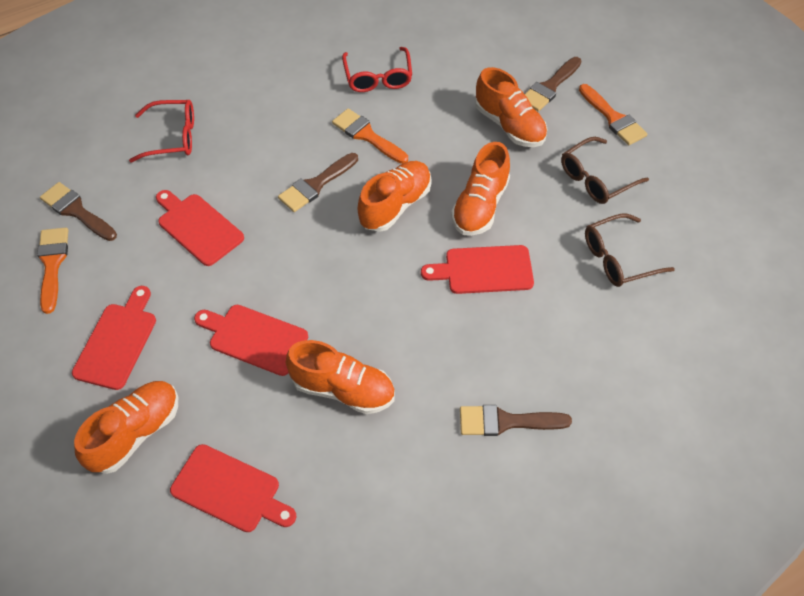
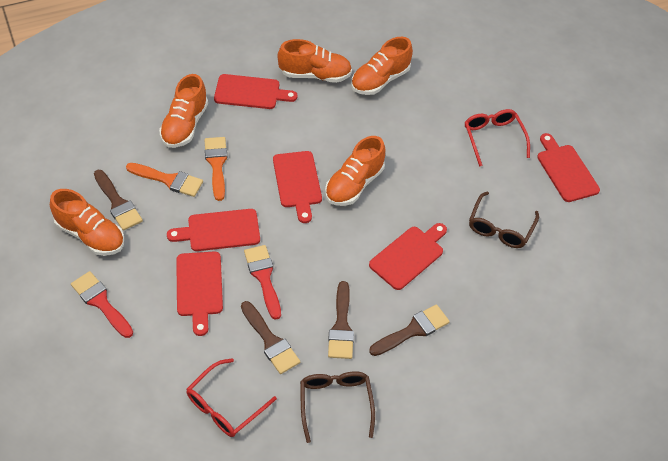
orange brush: [37,228,68,314] [332,109,408,164] [579,84,647,145] = 3 -> [126,163,203,197] [204,137,228,201] = 2
red brush: none = 0 -> [71,271,133,338] [244,245,281,320] = 2
red cutting board: [72,286,156,390] [156,190,244,266] [170,444,296,532] [194,305,308,376] [421,245,534,294] = 5 -> [167,209,260,251] [176,251,223,336] [214,74,297,109] [273,151,322,223] [369,223,447,290] [537,133,600,202] = 6

